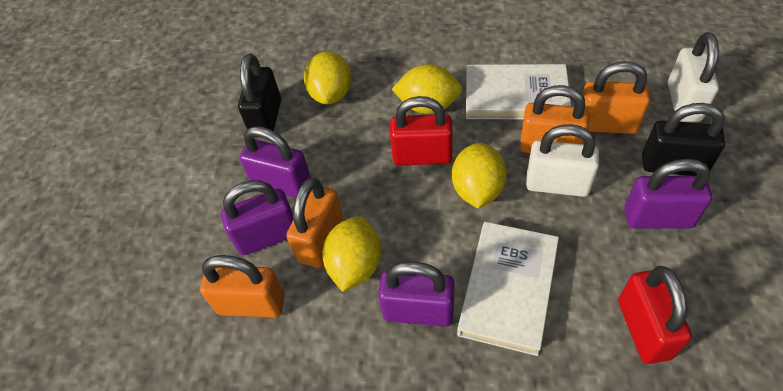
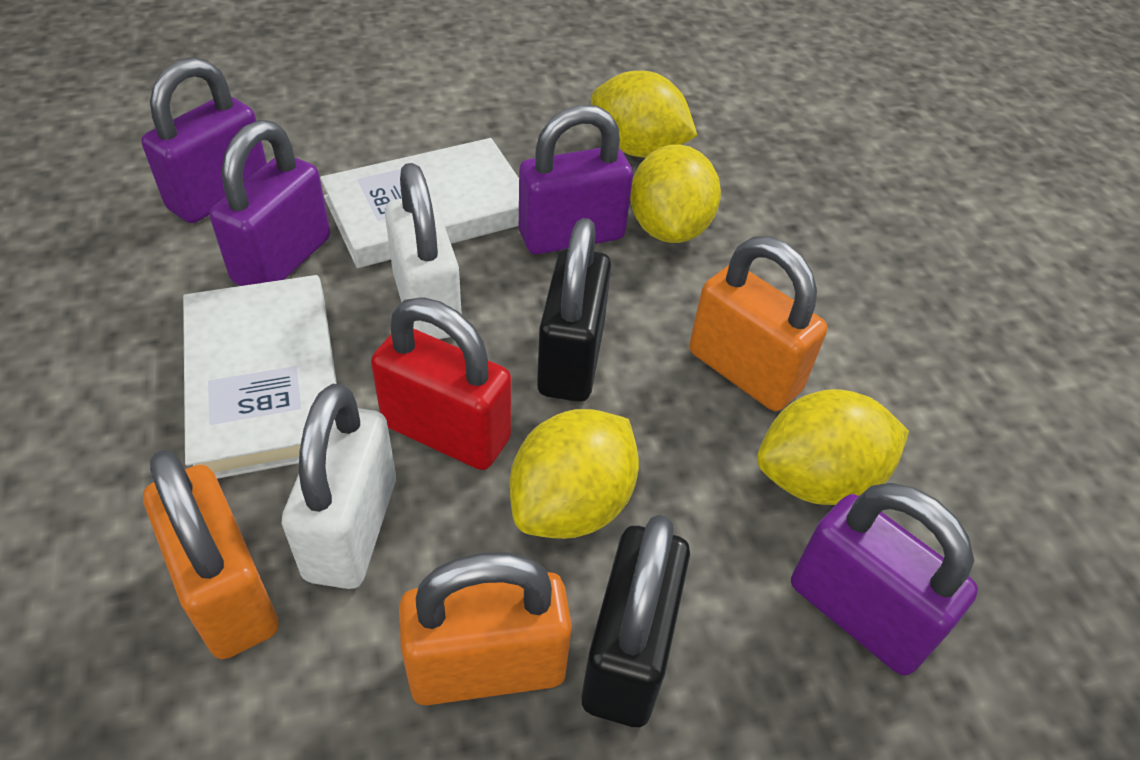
orange padlock: [200,255,285,318] [286,178,343,268] [520,85,589,153] [582,61,650,134] = 4 -> [143,450,279,659] [399,552,572,705] [689,236,827,411] = 3
red padlock: [390,96,453,166] [618,266,692,364] = 2 -> [371,297,511,470] = 1

